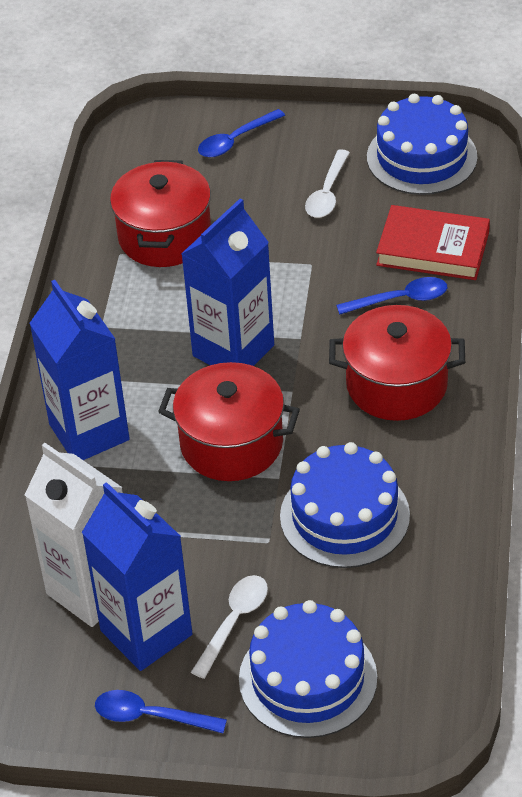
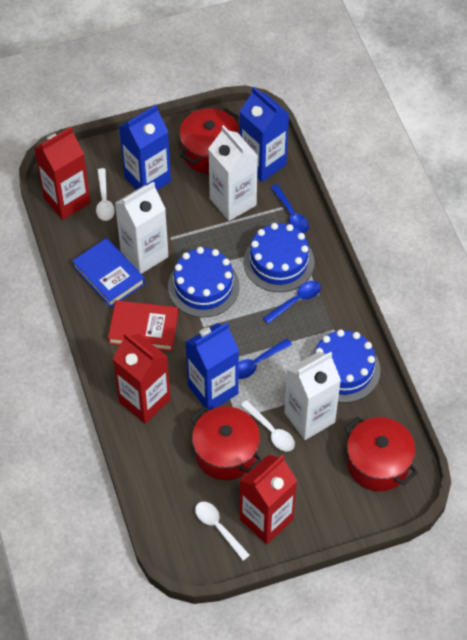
blue book: none = 0 -> [72,238,145,308] = 1
red carton: none = 0 -> [34,127,91,220] [113,332,171,424] [240,455,297,544] = 3
white carton: [25,443,123,627] = 1 -> [115,182,169,274] [208,125,258,221] [284,352,341,440] = 3
white spoon: [191,575,268,679] [305,149,350,218] = 2 -> [96,168,115,221] [195,502,250,561] [240,400,295,451] = 3

